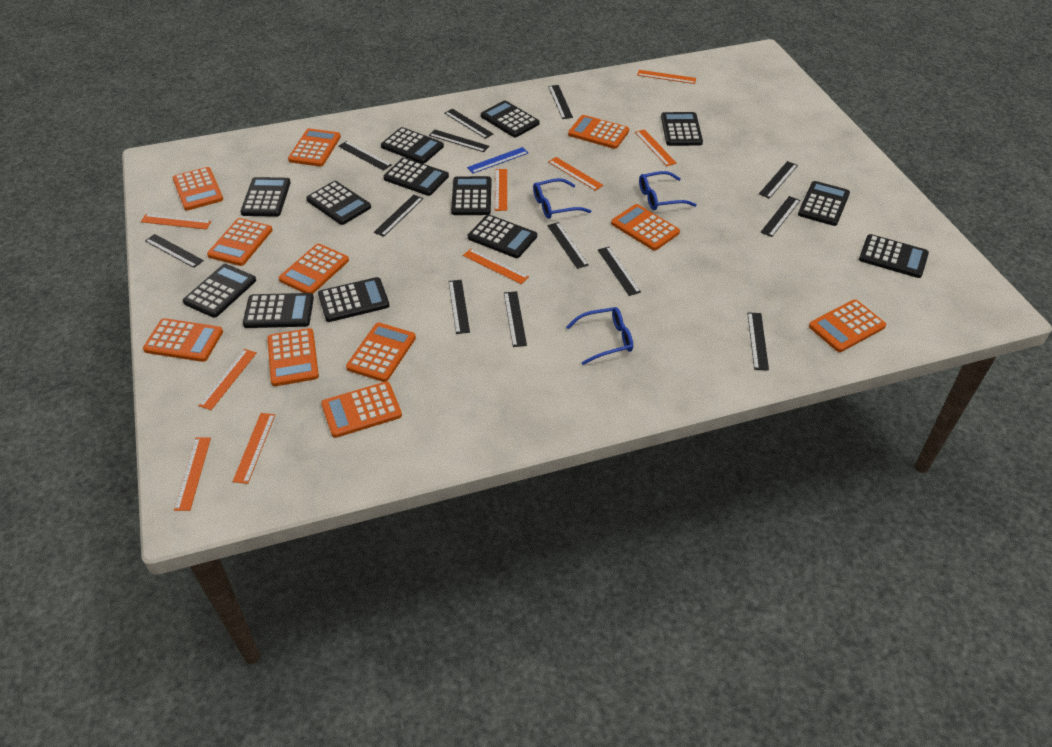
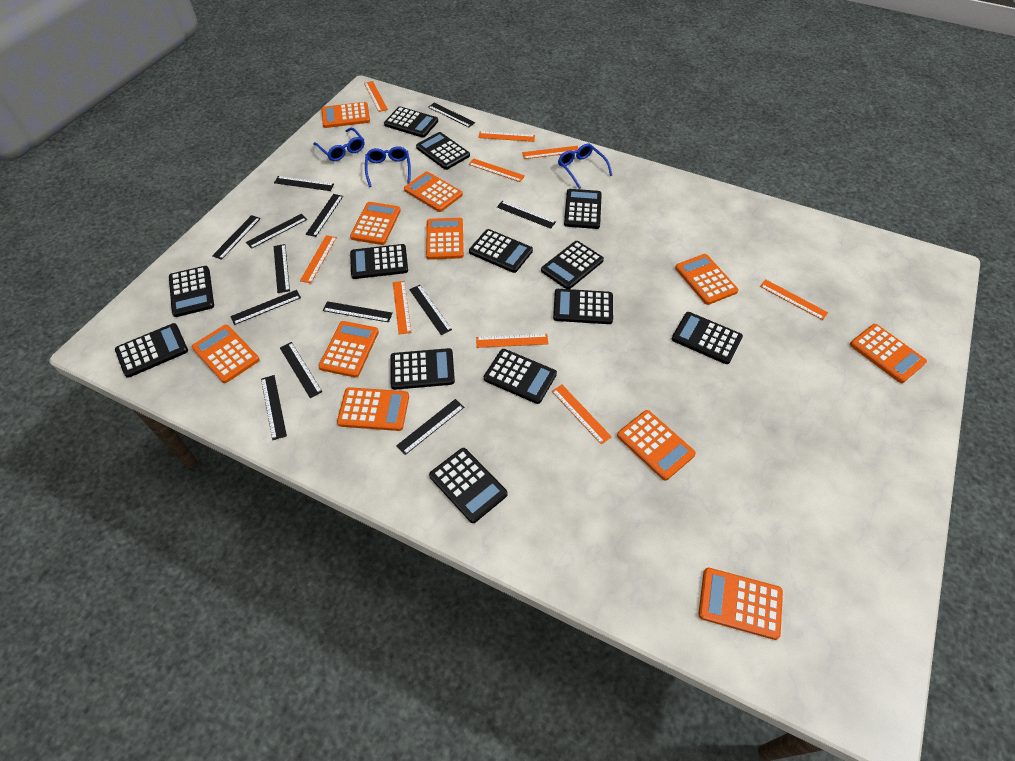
blue ruler: [467,147,528,173] = 1 -> none = 0

